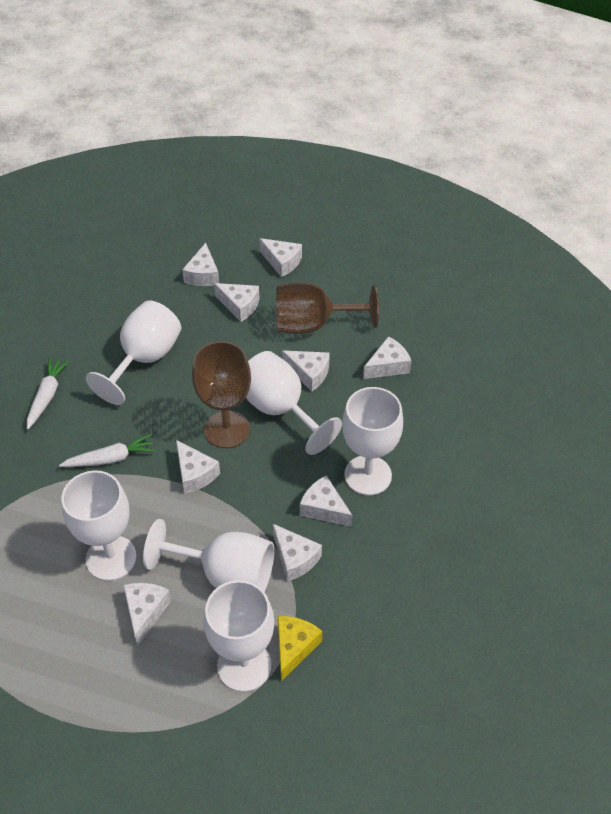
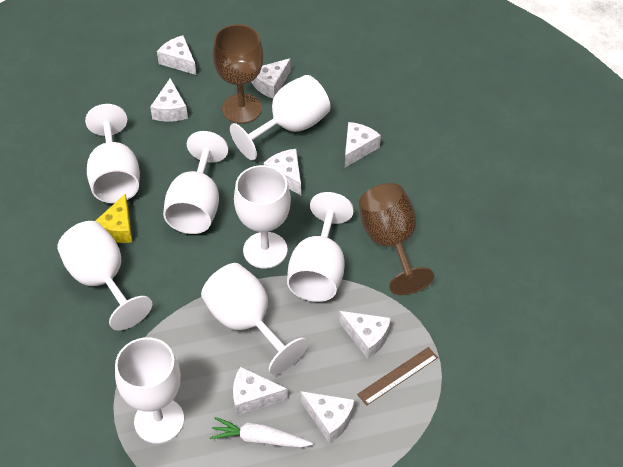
brown ruler: none = 0 -> [357,347,438,406] = 1
white carrot: [27,358,69,429] [59,434,156,467] = 2 -> [210,417,313,448] = 1
white cheese: [123,583,171,645] [176,440,220,494] [182,243,219,286] [214,283,260,322] [259,238,302,277] [273,524,322,581] [282,350,330,392] [300,476,353,527] [363,336,411,379] = 9 -> [150,78,188,122] [157,35,196,75] [233,367,288,416] [251,58,291,99] [264,149,301,195] [301,391,355,443] [339,311,391,359] [345,122,381,167] = 8
white goblet: [61,470,137,581] [86,300,181,405] [143,519,274,592] [204,580,275,692] [246,351,342,455] [342,387,403,495] = 6 -> [57,221,152,331] [85,104,140,203] [115,337,184,444] [163,131,228,234] [201,263,308,375] [230,75,331,160] [234,165,291,269] [287,192,354,302] = 8

